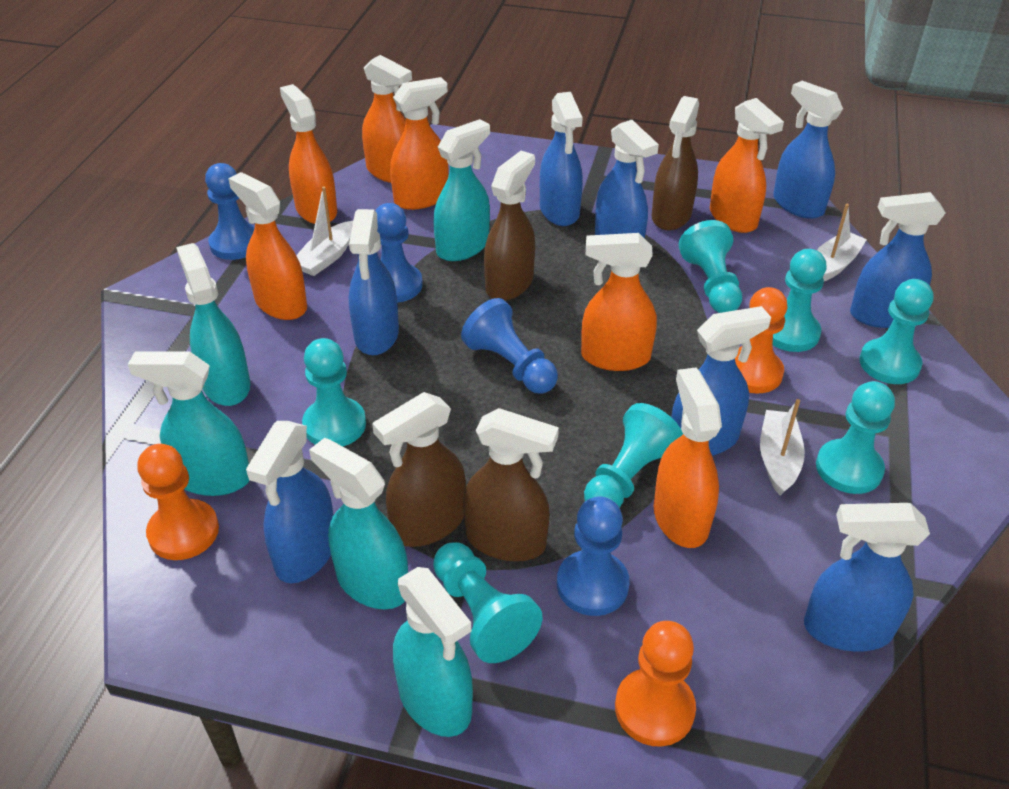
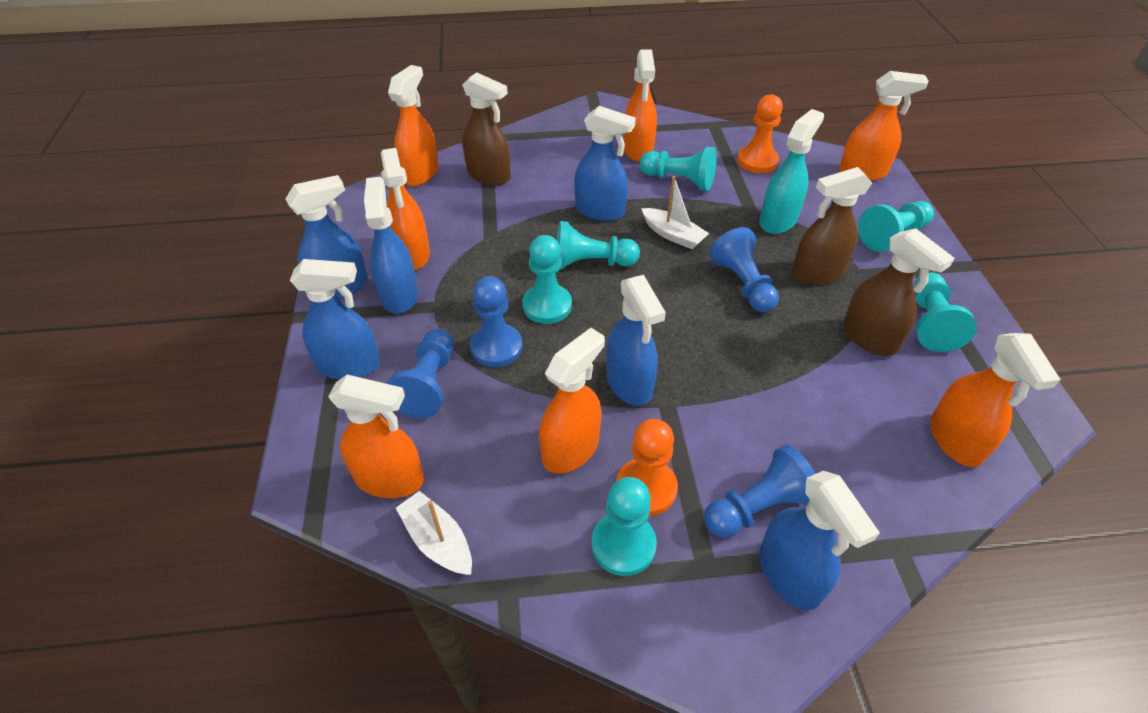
blue spray bottle: [246,421,334,583] [349,209,399,355] [540,92,583,226] [595,120,659,238] [671,306,771,456] [773,81,843,219] [804,503,930,651] [850,192,945,328] = 8 -> [285,175,368,299] [290,259,380,380] [364,177,418,314] [574,106,636,221] [606,275,666,406] [759,471,880,610] = 6
brown spray bottle: [372,392,466,547] [463,408,559,561] [484,151,535,301] [652,96,699,231] = 4 -> [462,72,511,185] [792,167,872,285] [843,228,955,356] = 3
orange pawn: [137,444,219,560] [615,621,696,747] [735,287,788,393] = 3 -> [616,419,678,516] [737,94,783,173] = 2
turquoise pawn: [302,338,366,446] [433,542,543,663] [584,403,683,508] [679,220,742,313] [772,249,826,352] [816,381,895,494] [859,279,933,384] = 7 -> [522,235,572,324] [556,221,640,270] [591,477,657,576] [639,147,717,191] [858,201,934,252] [914,272,977,352] = 6
turquoise spray bottle: [128,351,250,496] [176,243,250,406] [309,438,408,609] [393,567,473,737] [433,119,490,261] = 5 -> [759,109,824,234] = 1
white boat: [296,186,353,276] [760,399,805,495] [817,204,867,281] = 3 -> [396,491,472,575] [641,176,709,249] = 2

